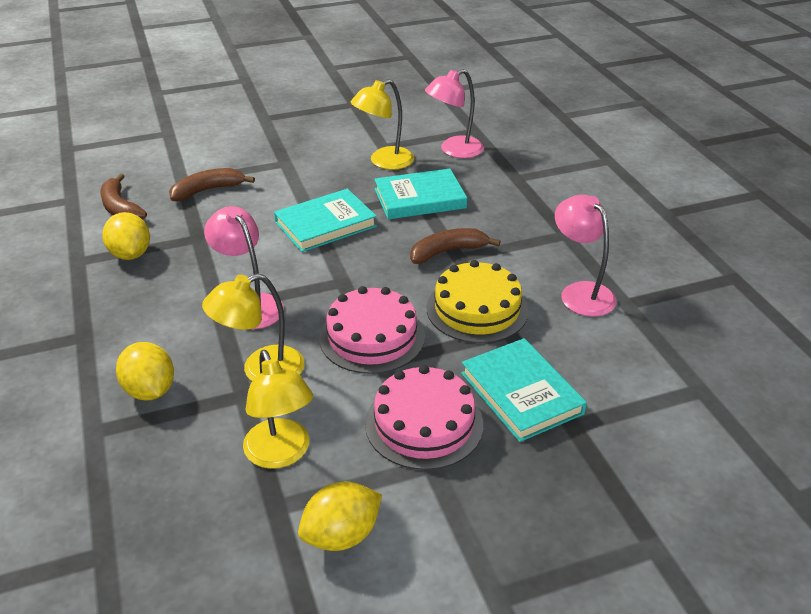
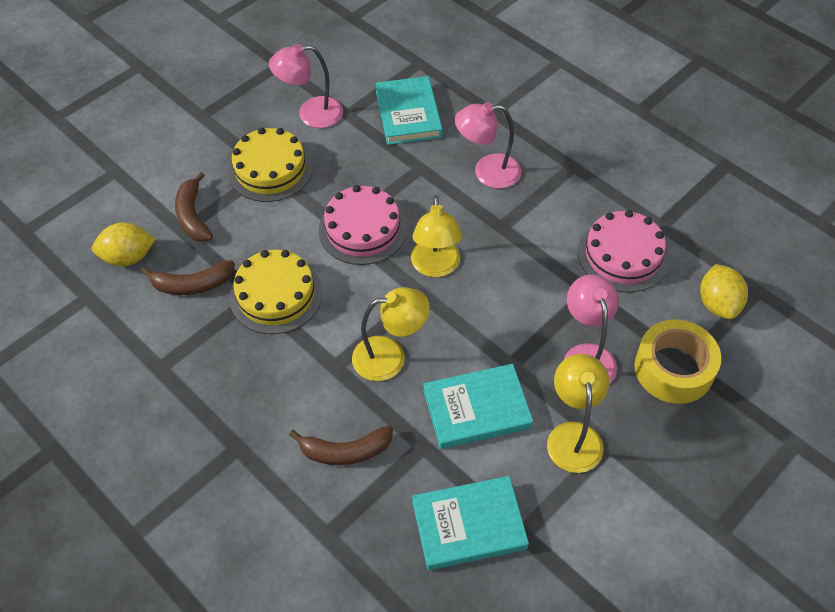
yellow cake: [427,260,529,343] = 1 -> [228,128,313,202] [229,250,322,334] = 2
yellow lemon: [102,212,150,260] [116,342,174,400] [298,482,382,551] = 3 -> [92,222,156,266] [700,264,748,319] = 2
yellow tape: none = 0 -> [634,320,721,404] = 1

